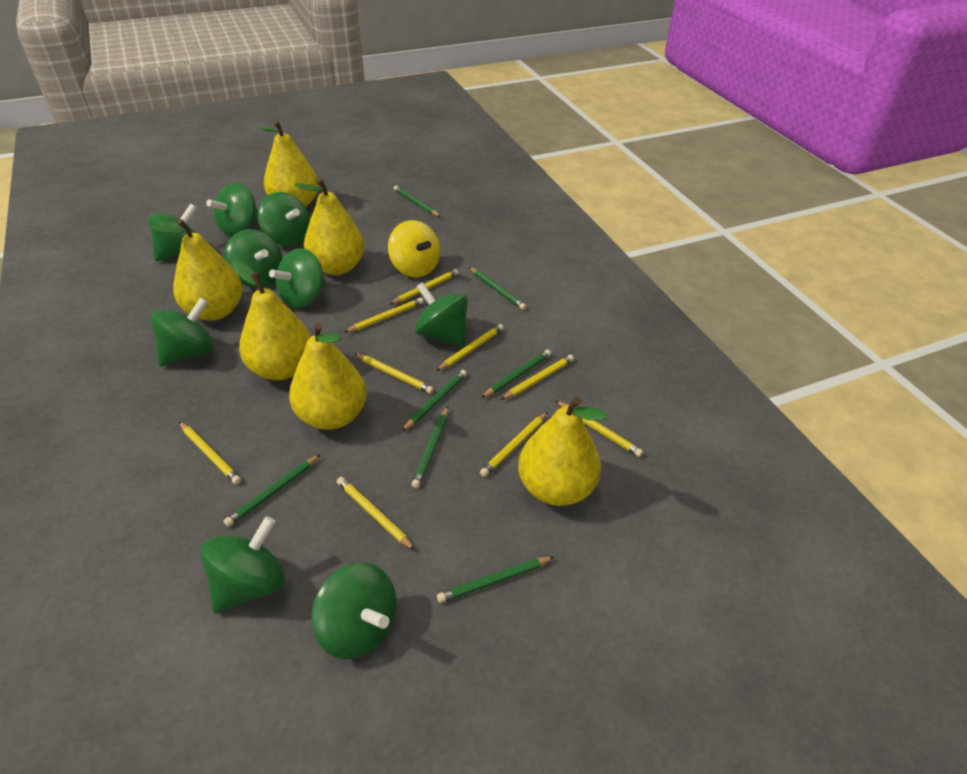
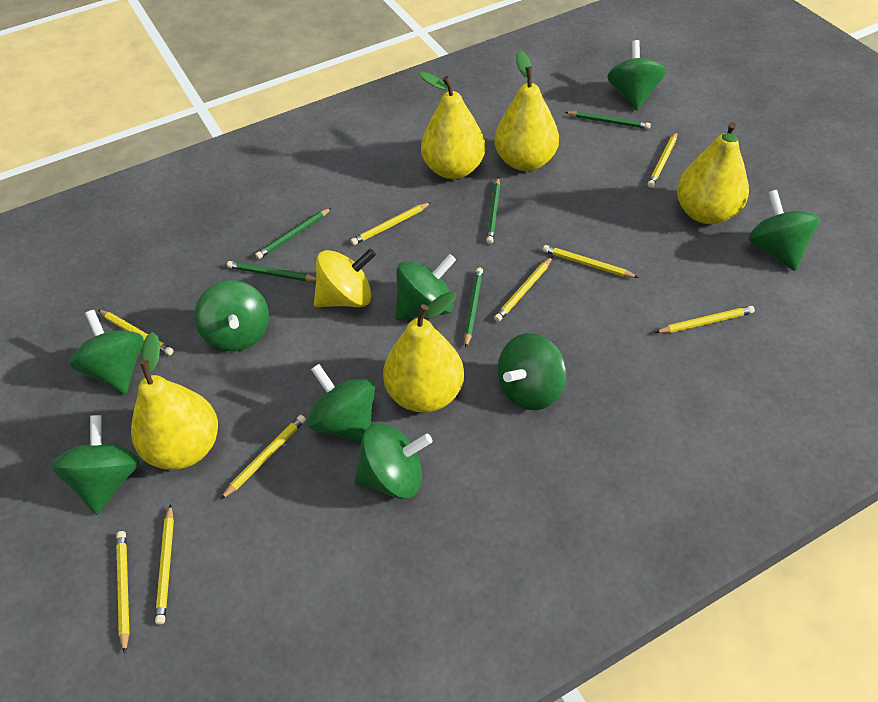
green pencil: [224,454,321,527] [394,186,441,217] [402,370,467,431] [411,407,448,488] [437,557,554,603] [469,267,526,310] [481,350,551,398] = 7 -> [227,261,316,281] [255,208,331,259] [464,268,483,347] [486,177,500,244] [565,111,651,129] = 5
yellow pear: [151,219,242,321] [232,260,311,380] [259,120,319,207] [289,323,367,430] [295,178,365,275] [518,396,607,506] = 6 -> [131,332,218,470] [383,291,464,413] [419,71,485,179] [494,50,559,171] [677,122,749,224] = 5

